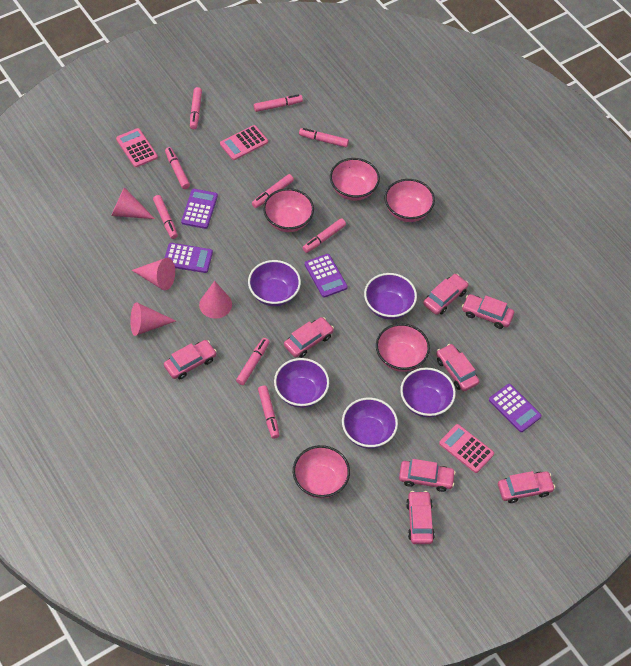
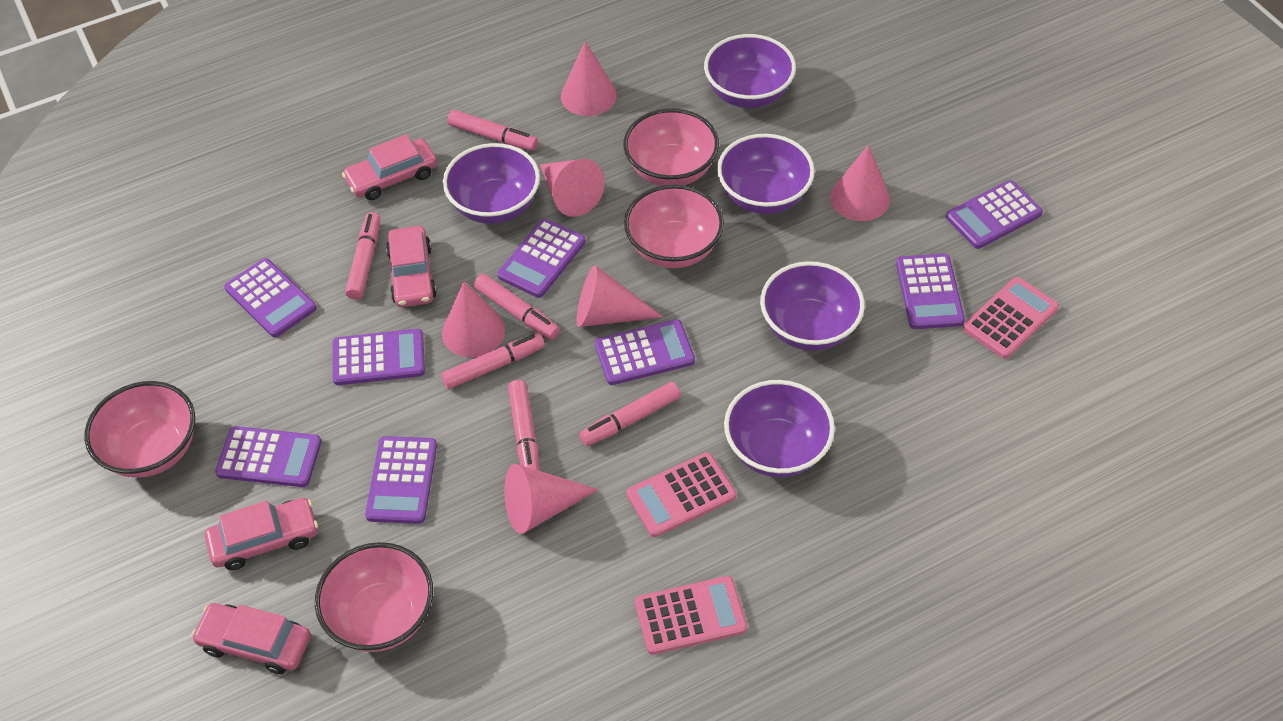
pink bowl: [263,188,314,232] [293,445,350,498] [330,158,380,201] [376,323,430,372] [384,179,435,222] = 5 -> [85,381,195,478] [315,542,433,652] [623,109,719,186] [624,184,724,268] = 4
pink car: [164,340,217,379] [284,317,334,358] [399,459,456,492] [406,491,435,544] [423,274,469,315] [436,344,480,391] [462,294,514,329] [498,471,555,503] = 8 -> [191,603,311,674] [205,498,318,570] [342,134,437,200] [386,226,437,307] = 4
pink cone: [111,187,155,219] [130,302,176,336] [132,258,175,290] [199,281,232,319] = 4 -> [442,281,505,357] [504,464,599,534] [540,159,605,217] [561,42,617,116] [577,265,663,327] [830,145,890,221] = 6
pink marker: [153,195,178,239] [165,147,190,189] [190,87,202,129] [236,338,269,385] [252,174,294,208] [254,94,303,112] [258,385,279,439] [299,128,349,147] [303,218,346,253] = 9 -> [345,212,380,300] [441,333,545,389] [447,110,538,151] [474,274,560,340] [508,380,540,471] [579,382,681,446] = 6
purple calculator: [165,243,213,273] [181,189,218,229] [305,254,348,298] [489,384,542,432] = 4 -> [215,426,322,487] [224,258,317,337] [332,329,425,385] [365,436,437,524] [497,219,586,298] [595,319,695,385] [896,254,965,329] [946,180,1043,249] = 8

